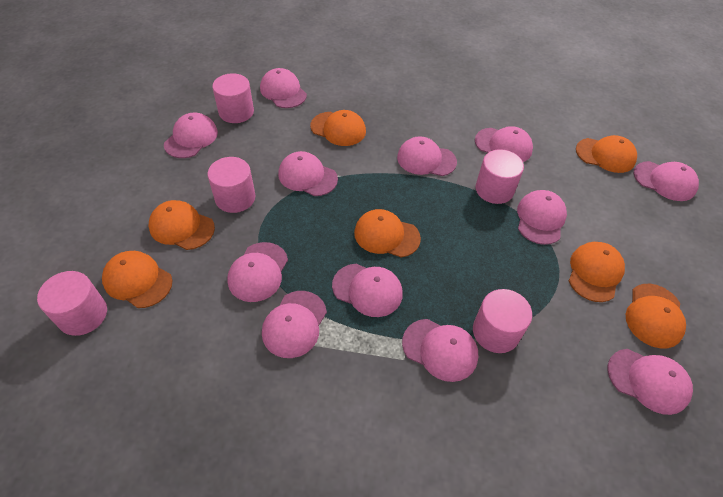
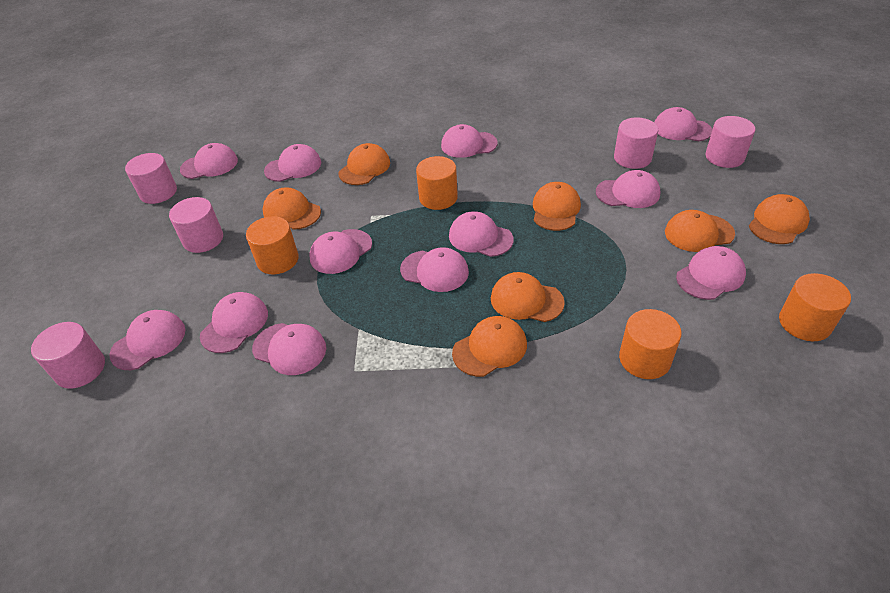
orange cylinder: none = 0 -> [246,216,299,274] [416,156,458,210] [619,309,682,379] [779,273,851,341] = 4

